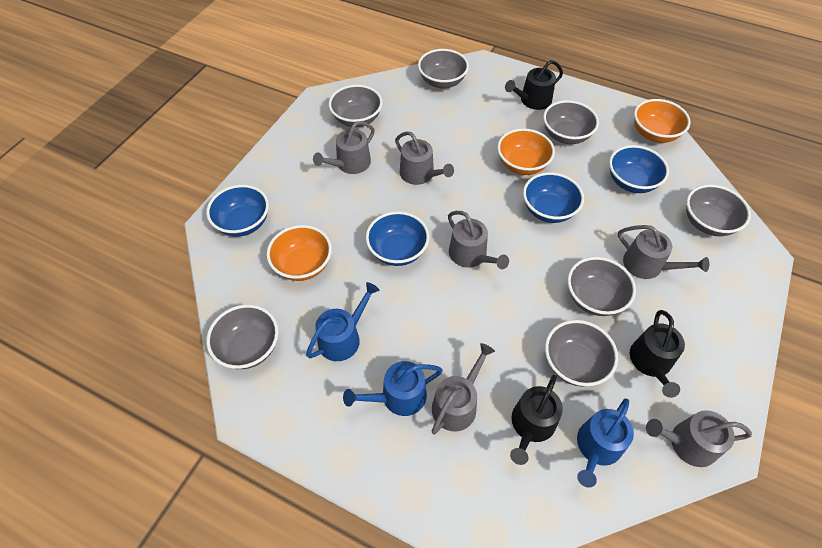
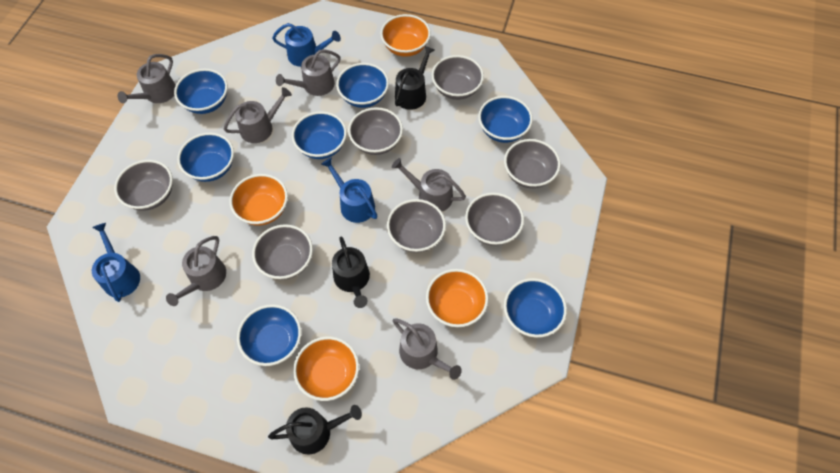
blue bowl: [206,185,269,237] [366,211,430,266] [523,172,584,223] [609,145,669,193] = 4 -> [174,69,228,114] [177,133,234,182] [237,304,301,366] [292,111,347,159] [336,63,389,108] [478,96,533,143] [504,278,567,338] = 7
orange bowl: [266,225,332,281] [497,128,555,175] [634,99,691,143] = 3 -> [230,174,288,226] [293,336,359,401] [380,14,431,57] [426,269,488,327] = 4

